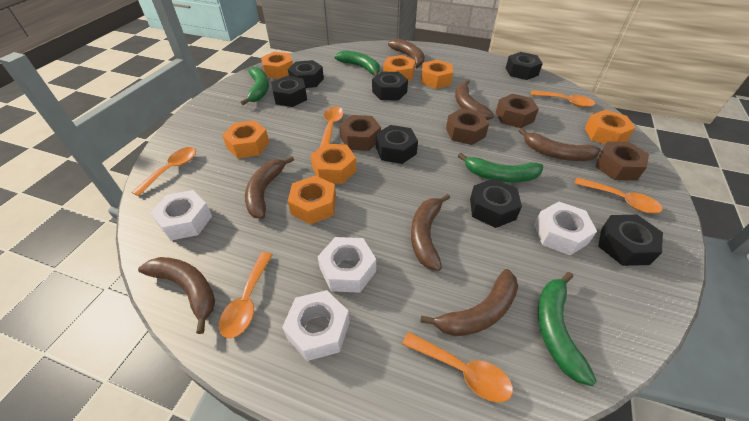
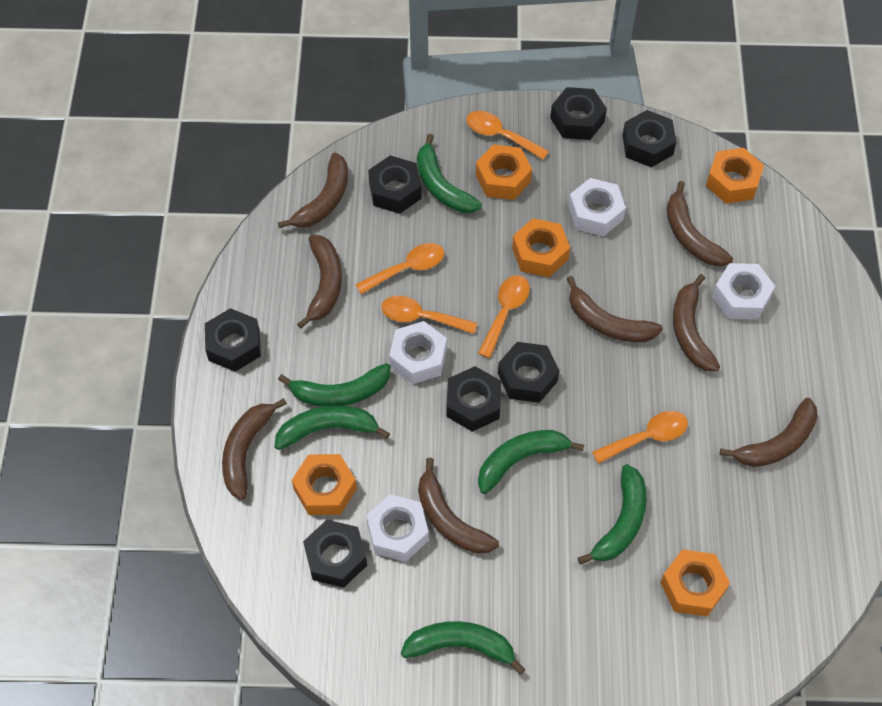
brown banana: [138,257,215,334] [245,156,294,219] [388,39,425,68] [411,194,450,271] [420,269,518,336] [455,80,494,120] [518,128,601,161] = 7 -> [222,398,287,500] [278,152,348,228] [297,235,342,329] [418,458,499,554] [567,276,663,342] [667,181,733,266] [673,274,720,371] [719,398,818,467] = 8
brown nut: [339,115,381,151] [446,108,489,145] [496,94,539,128] [596,141,649,181] = 4 -> none = 0
green banana: [241,67,269,105] [334,50,380,76] [458,153,543,183] [538,272,597,386] = 4 -> [275,405,390,450] [278,363,391,407] [401,621,525,675] [417,134,482,213] [478,430,584,494] [578,464,646,565] = 6
orange nut: [222,120,269,158] [261,52,293,79] [288,176,336,225] [310,144,356,184] [383,55,416,81] [421,60,453,89] [585,110,635,144] = 7 -> [292,454,357,515] [476,145,532,200] [512,218,570,277] [660,549,730,616] [706,148,764,204] = 5
orange spoon: [132,147,196,196] [219,252,273,338] [320,106,344,147] [402,332,513,402] [530,90,595,107] [574,177,662,213] = 6 -> [355,243,444,294] [381,296,477,334] [466,111,549,160] [478,275,530,358] [592,411,688,464] = 5

